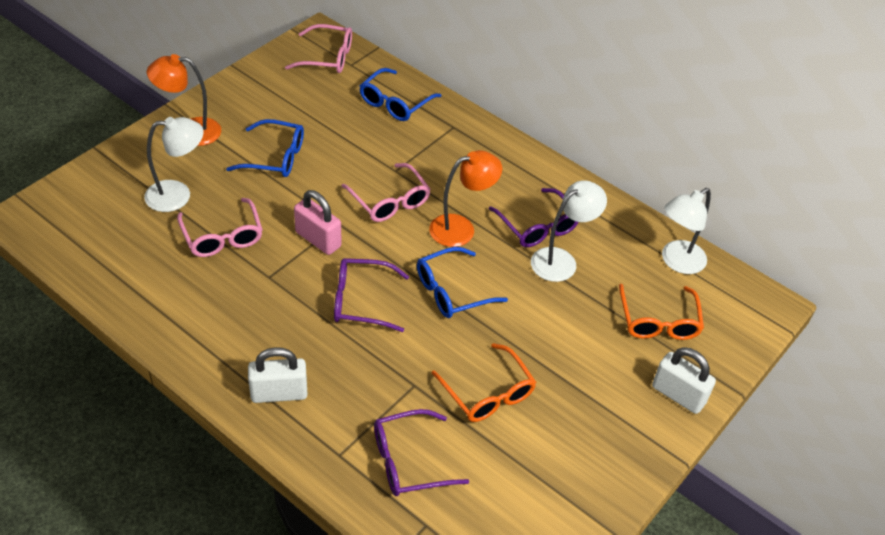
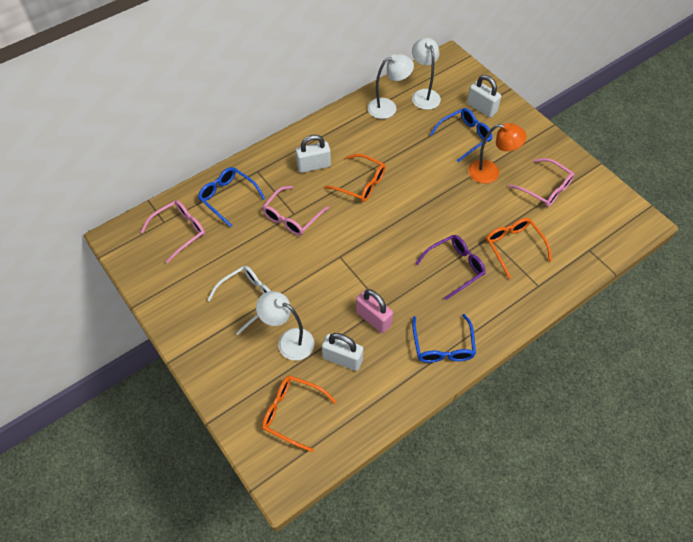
orange glasses: [432,343,536,422] [619,284,704,340] = 2 -> [262,375,336,452] [324,154,386,202] [486,218,552,279] = 3
orange lamp: [147,54,221,146] [429,150,502,247] = 2 -> [468,123,527,184] = 1
purple glasses: [334,258,409,332] [374,409,470,496] [489,188,579,247] = 3 -> [415,235,486,300] = 1
white glasses: none = 0 -> [207,266,271,335] = 1
white padlock: [248,347,307,403] [652,347,716,414] = 2 -> [296,135,331,173] [322,333,363,371] [467,75,501,118] = 3

